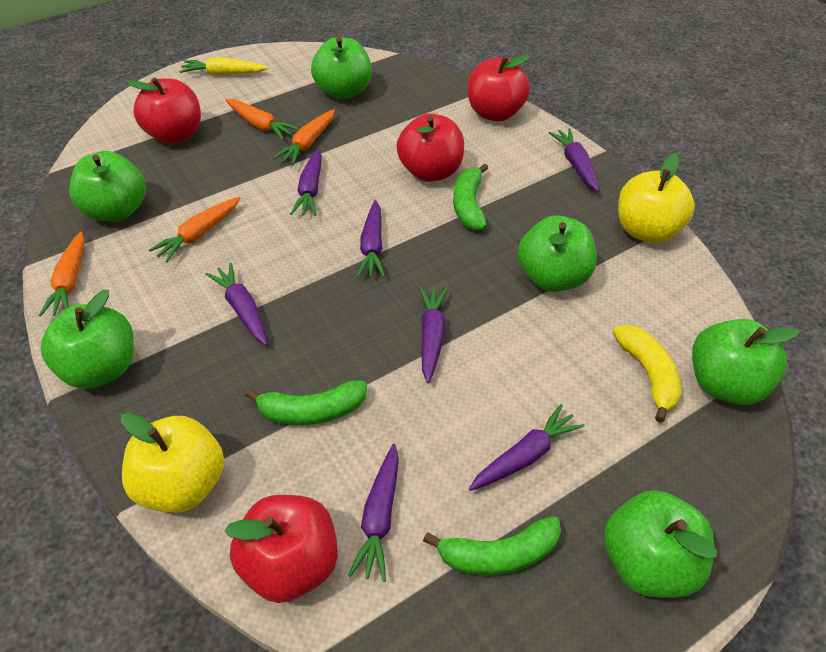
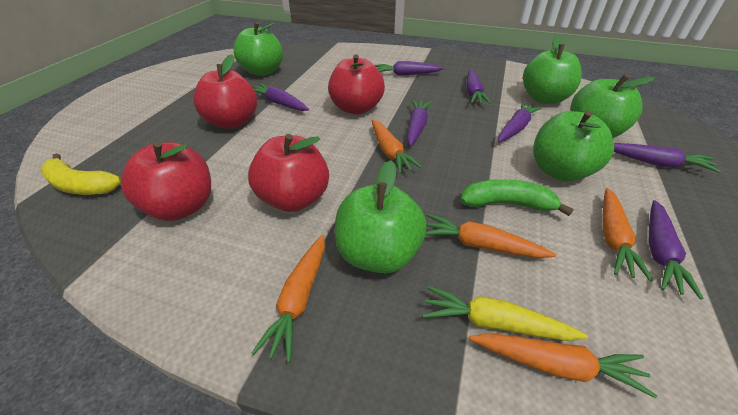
green apple: [41,290,134,389] [69,151,146,222] [311,37,372,99] [517,216,597,292] [604,490,717,598] [692,319,800,405] = 6 -> [233,22,283,76] [335,160,427,273] [523,36,582,104] [533,110,614,181] [570,75,655,138] = 5
green banana: [245,380,367,425] [423,516,561,575] [453,163,488,230] = 3 -> [461,179,574,216] = 1
orange carrot: [39,232,84,316] [149,197,240,262] [225,99,299,140] [273,109,335,166] = 4 -> [251,235,325,363] [372,120,423,174] [426,214,556,258] [469,333,657,398] [602,188,653,281] = 5
yellow apple: [121,413,224,513] [618,153,695,243] = 2 -> none = 0

